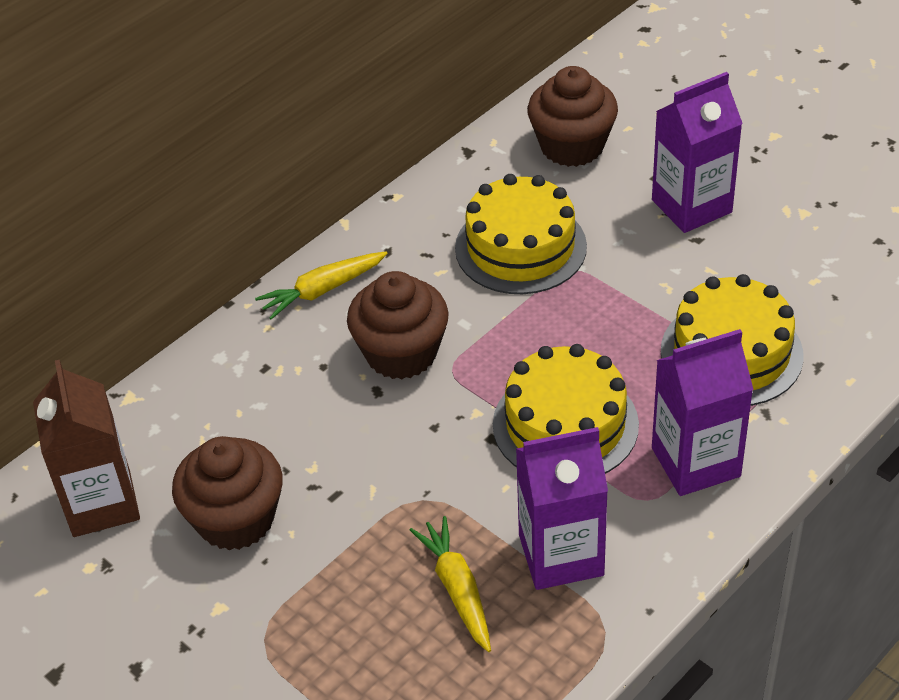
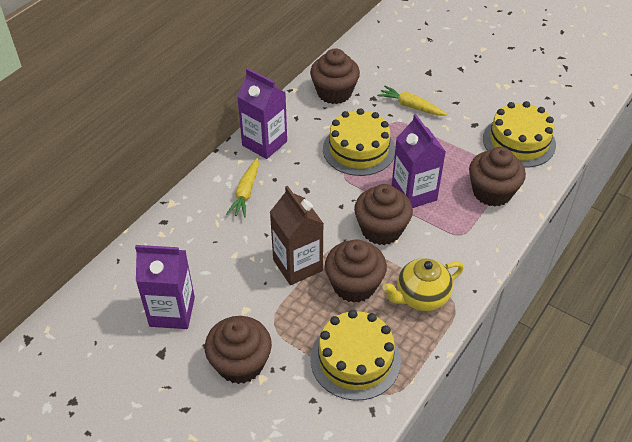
brown cupcake: [172,436,283,550] [347,271,449,380] [527,66,618,167] = 3 -> [205,316,272,384] [310,48,360,104] [325,239,387,303] [354,184,413,245] [469,147,526,207] = 5
yellow teapot: none = 0 -> [382,258,464,311] = 1

